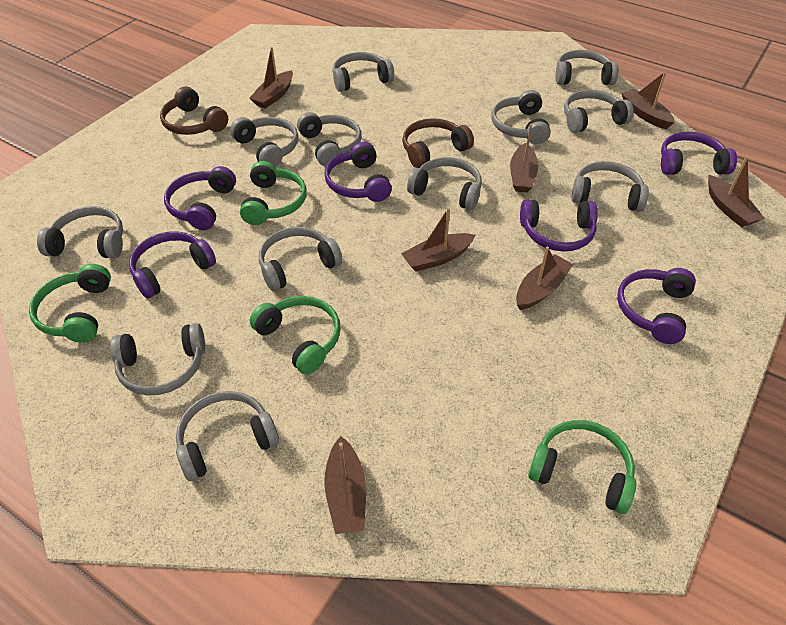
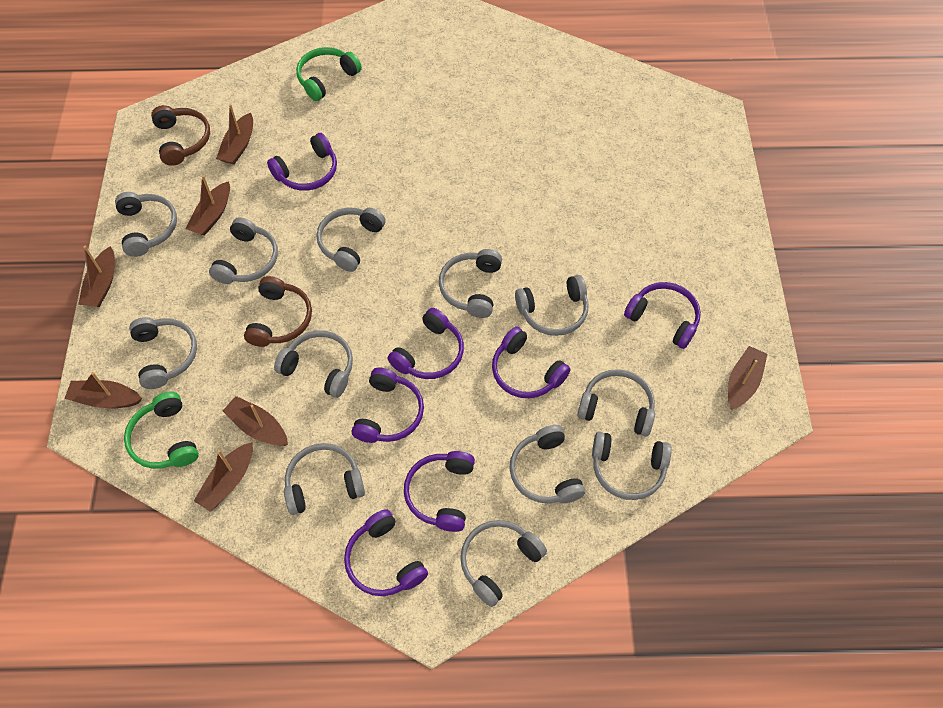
green headphones: [29,264,111,343] [240,161,307,225] [250,296,341,375] [528,420,636,514] = 4 -> [124,392,199,469] [296,47,362,101] = 2
purple headphones: [129,231,216,298] [164,166,236,230] [325,142,392,202] [520,200,598,251] [617,268,696,344] [661,131,737,175] = 6 -> [267,133,337,191] [344,509,428,596] [352,368,424,443] [388,308,464,379] [404,451,475,532] [492,327,571,398] [624,282,701,349] = 7

